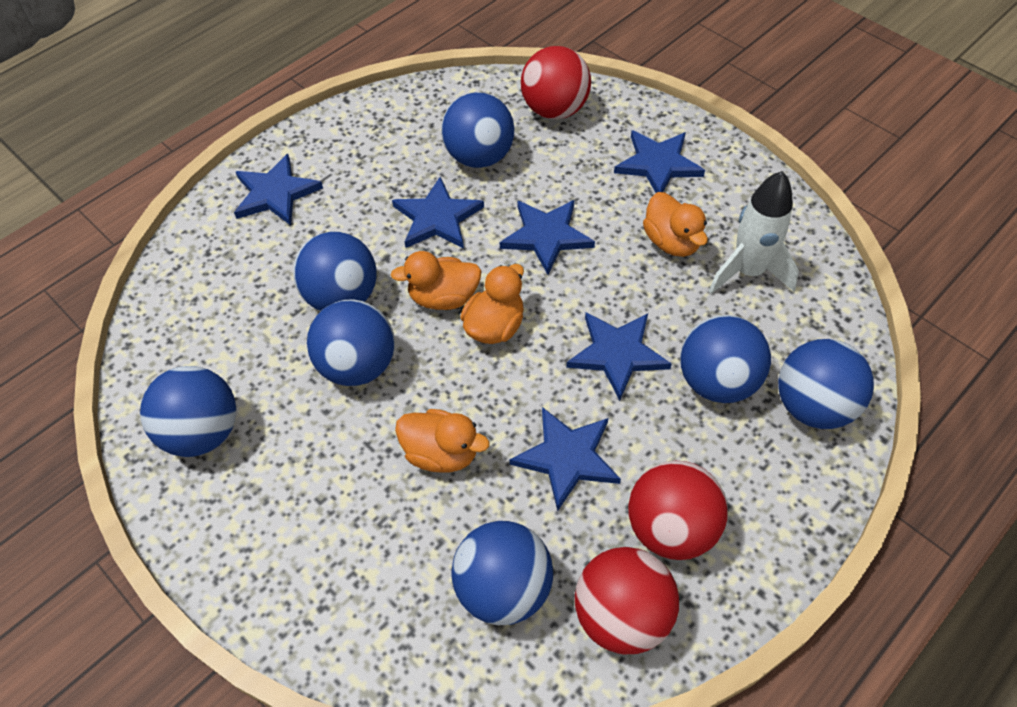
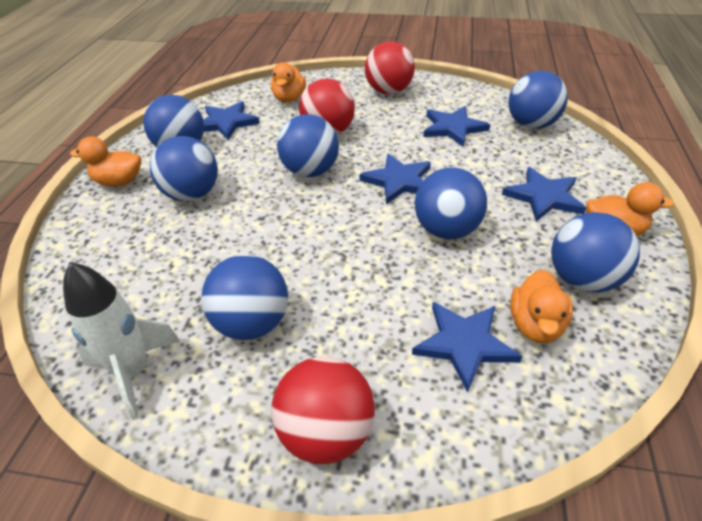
blue star: [234,154,323,225] [392,177,484,249] [500,200,595,275] [510,407,621,511] [566,313,672,401] [614,130,705,193] = 6 -> [203,101,260,140] [359,154,431,204] [412,302,522,393] [424,106,490,147] [502,167,586,222] = 5

